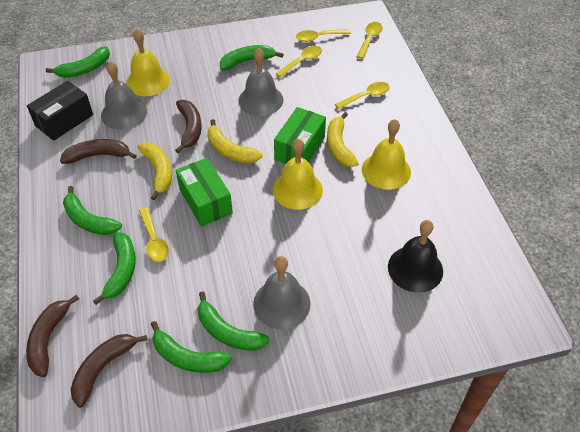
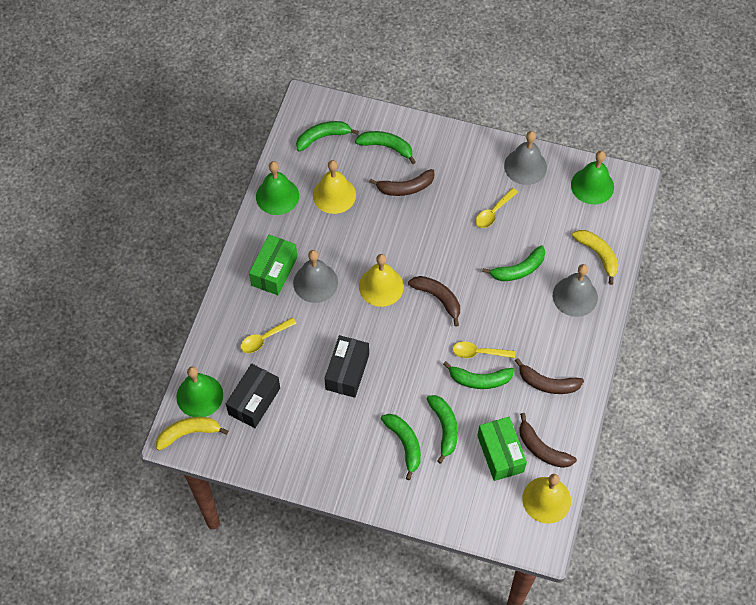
black bell: [388,220,443,293] = 1 -> none = 0
black box: [27,81,93,141] = 1 -> [226,364,280,428] [325,335,369,398] = 2
green bell: none = 0 -> [176,366,223,417] [256,161,299,215] [571,151,614,205] = 3
yellow banana: [137,142,172,200] [208,119,263,163] [327,112,359,167] = 3 -> [156,417,228,451] [572,230,618,285] = 2
yellow spoon: [139,208,169,262] [276,46,322,77] [296,29,351,42] [335,82,390,109] [356,22,383,59] = 5 -> [240,317,297,353] [453,341,515,358] [475,188,518,228] = 3

